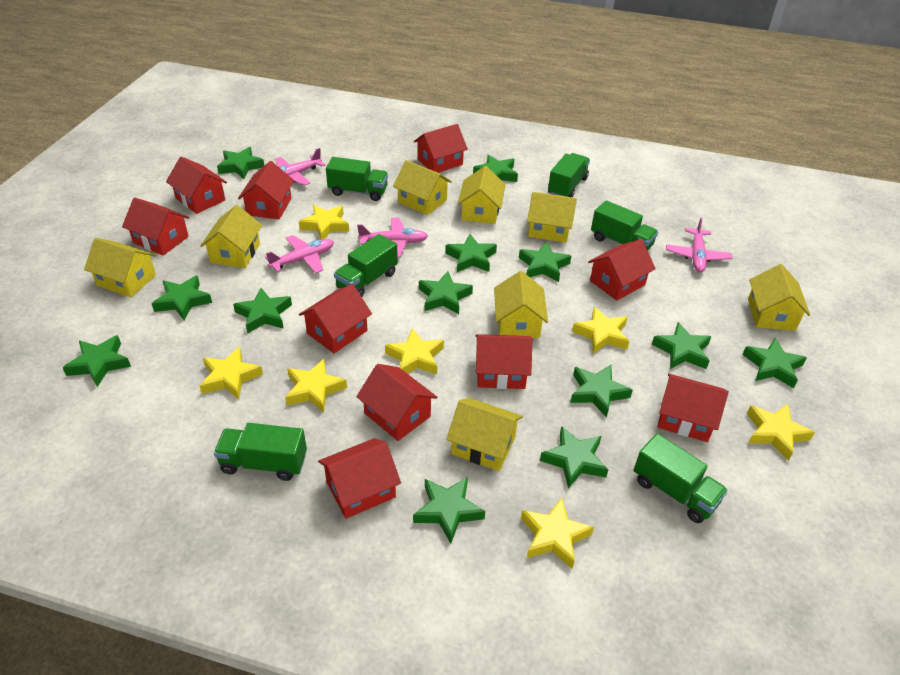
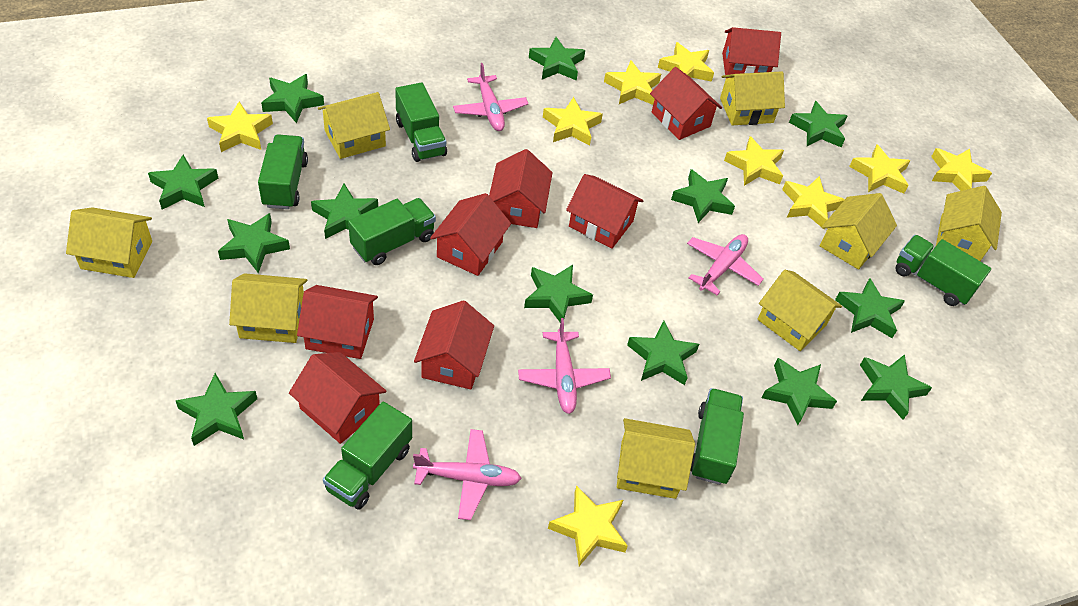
red house: [122,198,189,256] [166,157,227,214] [238,161,294,219] [299,284,372,353] [318,438,401,519] [356,364,437,441] [414,124,468,173] [476,334,532,389] [588,239,656,301] [658,374,729,442] = 10 -> [289,352,387,444] [297,285,378,359] [414,300,494,389] [430,193,511,276] [489,149,553,228] [566,174,643,249] [650,67,722,140] [722,27,781,75] = 8
yellow star: [200,347,263,399] [285,359,347,413] [299,205,349,240] [385,328,444,374] [521,497,594,569] [572,307,629,354] [747,404,815,461] = 7 -> [207,101,273,152] [543,97,603,146] [548,485,628,566] [604,60,661,105] [658,42,714,82] [724,136,784,186] [782,176,845,229] [849,145,910,194] [931,148,992,191] = 9

